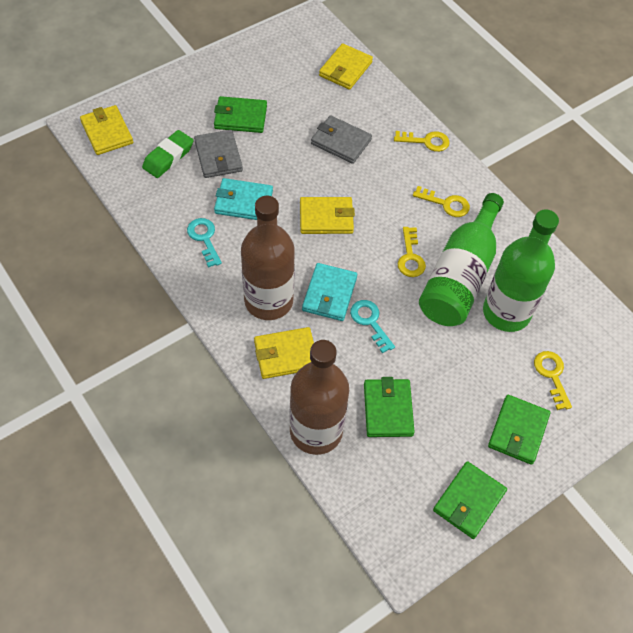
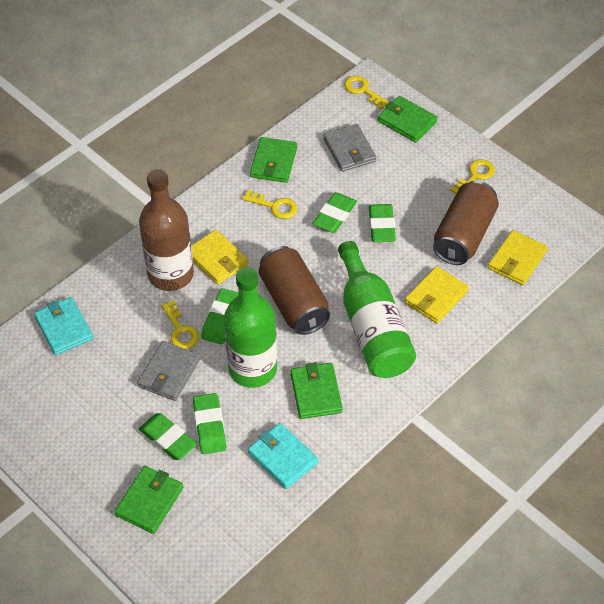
brown bottle: [241,196,295,320] [289,340,349,455] = 2 -> [139,169,194,291] = 1
brown can: none = 0 -> [259,246,330,335] [433,181,499,265] = 2
green eraser: [142,130,193,178] = 1 -> [139,413,197,460] [193,393,226,454] [201,288,239,344] [313,192,357,233] [369,204,396,242] = 5
turquoise key: [187,218,222,268] [350,300,395,353] = 2 -> none = 0
yellow wallet: [80,105,133,155] [254,327,314,379] [300,197,355,234] [319,43,373,90] = 4 -> [191,230,249,285] [405,266,469,323] [488,230,548,285] = 3

